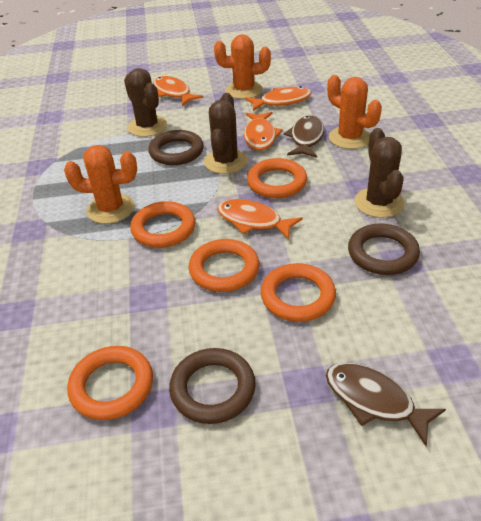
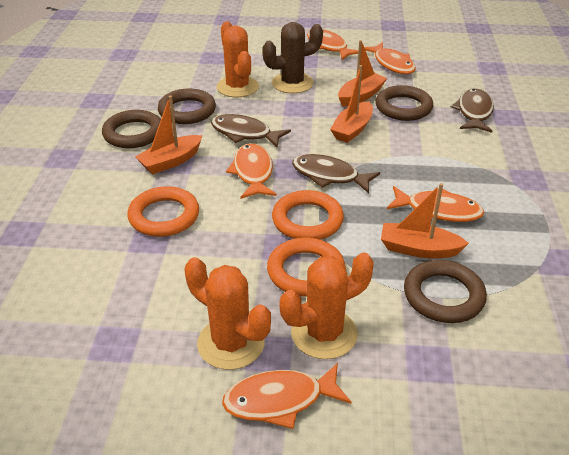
brown cactus: [124,68,167,137] [204,93,248,174] [354,128,405,218] = 3 -> [262,22,323,93] = 1
brown fish: [284,115,324,158] [326,362,446,446] = 2 -> [211,114,291,148] [292,154,380,193] [451,89,494,133] = 3
brown ring: [148,130,204,165] [169,348,256,424] [348,223,420,275] = 3 -> [102,110,161,148] [158,88,216,124] [376,85,434,121] [404,260,487,323] = 4
orange boat: none = 0 -> [135,96,203,174] [330,65,373,143] [338,40,387,107] [381,183,469,258] = 4
orange fish: [153,76,203,106] [217,199,303,240] [244,112,283,150] [245,86,312,111] = 4 -> [222,363,352,429] [226,143,277,199] [307,30,358,60] [364,42,416,74] [387,186,484,222] = 5
orange ring: [67,346,153,420] [130,201,196,248] [189,239,259,292] [247,158,307,198] [261,263,336,322] = 5 -> [127,186,199,237] [267,238,345,297] [272,190,344,240] = 3

